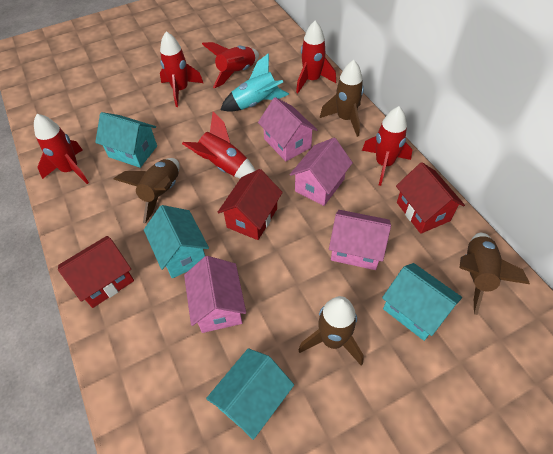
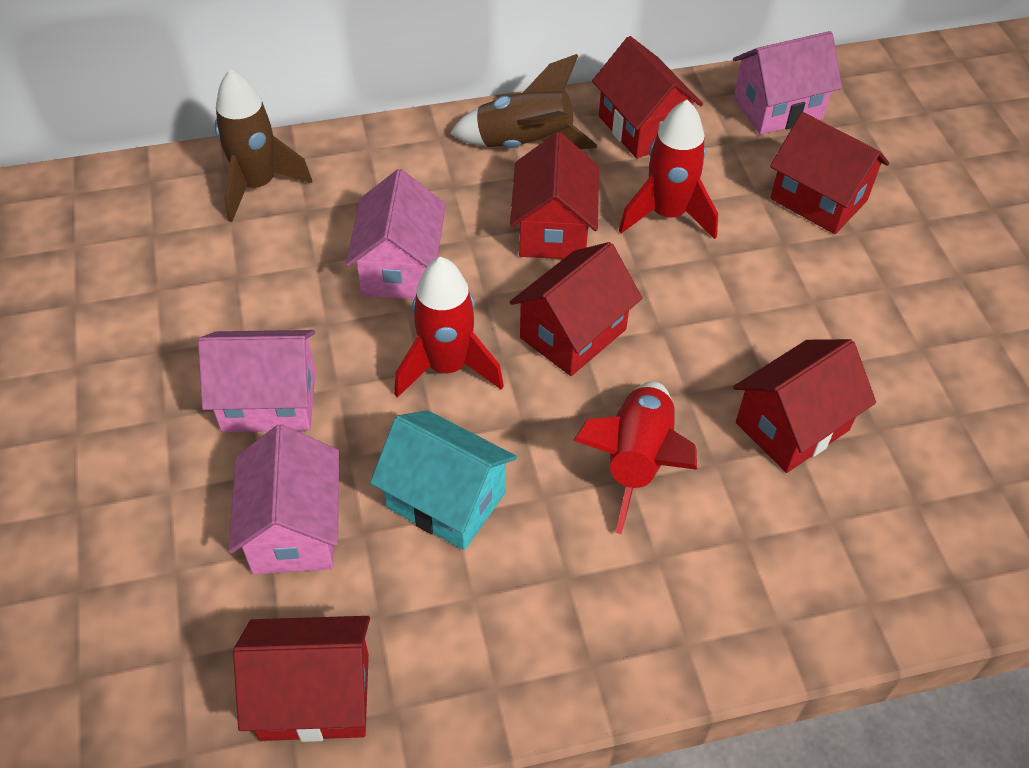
brown rocket: [114,158,180,223] [299,296,364,365] [320,60,364,137] [460,233,530,315] = 4 -> [215,69,312,222] [450,54,597,149] = 2
red house: [58,236,134,308] [218,169,283,240] [396,162,465,234] = 3 -> [233,616,370,742] [510,132,599,259] [510,242,642,376] [592,36,703,159] [733,339,876,473] [770,112,889,234] = 6
red rocket: [34,114,89,184] [160,31,203,107] [182,112,256,178] [202,42,259,88] [296,21,336,93] [362,106,412,186] = 6 -> [394,257,504,398] [573,381,697,534] [619,100,718,239] = 3
turquoise house: [95,112,157,168] [144,205,209,278] [206,348,294,440] [382,263,462,341] = 4 -> [370,410,517,550] = 1
turquoise rocket: [220,53,289,112] = 1 -> none = 0

